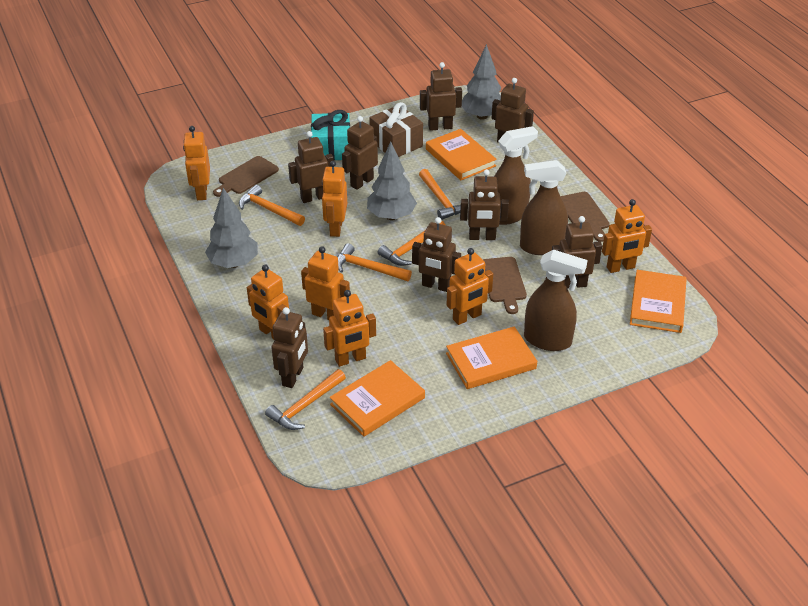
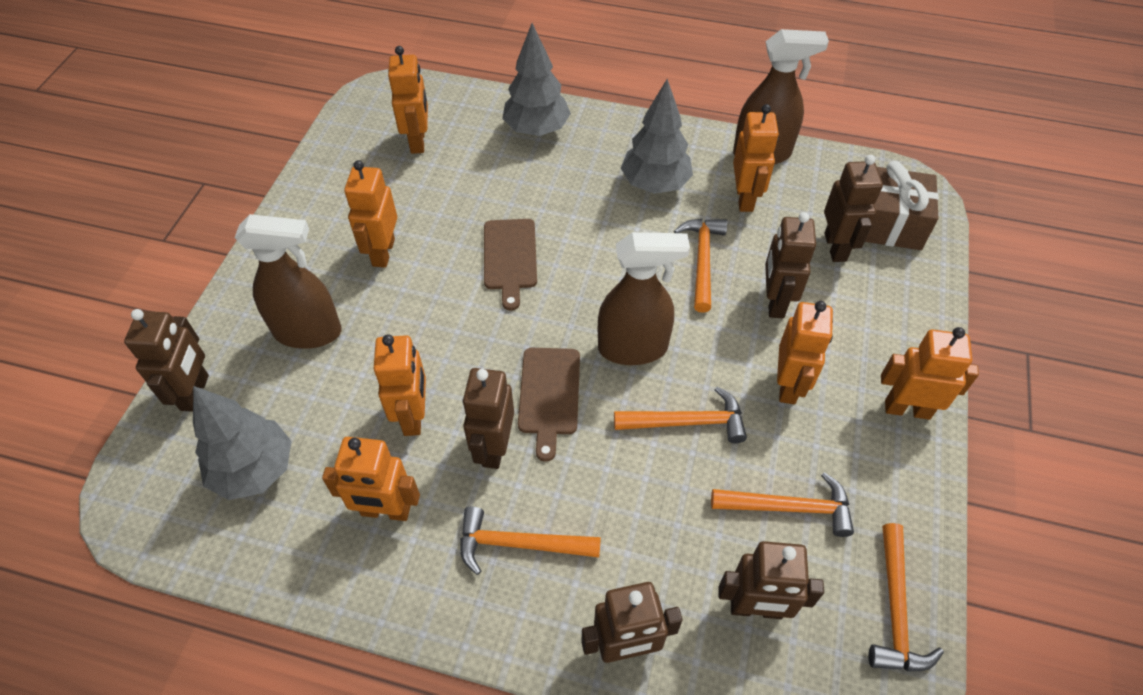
brown cutting board: [213,156,279,197] [482,257,527,314] [561,192,610,242] = 3 -> [484,219,537,311] [518,348,580,462] = 2
brown robot: [271,307,308,388] [288,131,334,203] [342,116,378,190] [412,217,461,292] [420,62,462,131] [460,169,509,240] [492,78,534,143] [552,216,602,288] = 8 -> [124,309,209,412] [462,368,514,469] [582,582,682,663] [718,541,824,619] [765,212,816,318] [824,155,883,262] = 6
orange book: [330,360,425,437] [426,129,497,180] [446,326,537,389] [630,270,687,333] = 4 -> none = 0
turquoise gift: [311,110,350,160] = 1 -> none = 0

